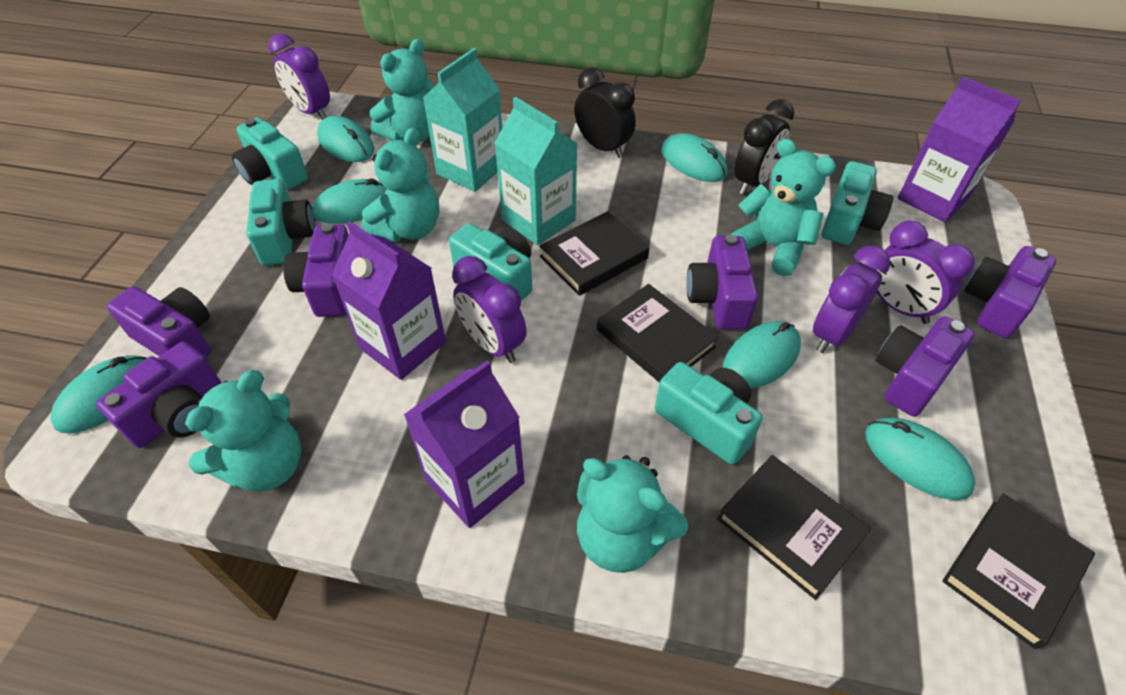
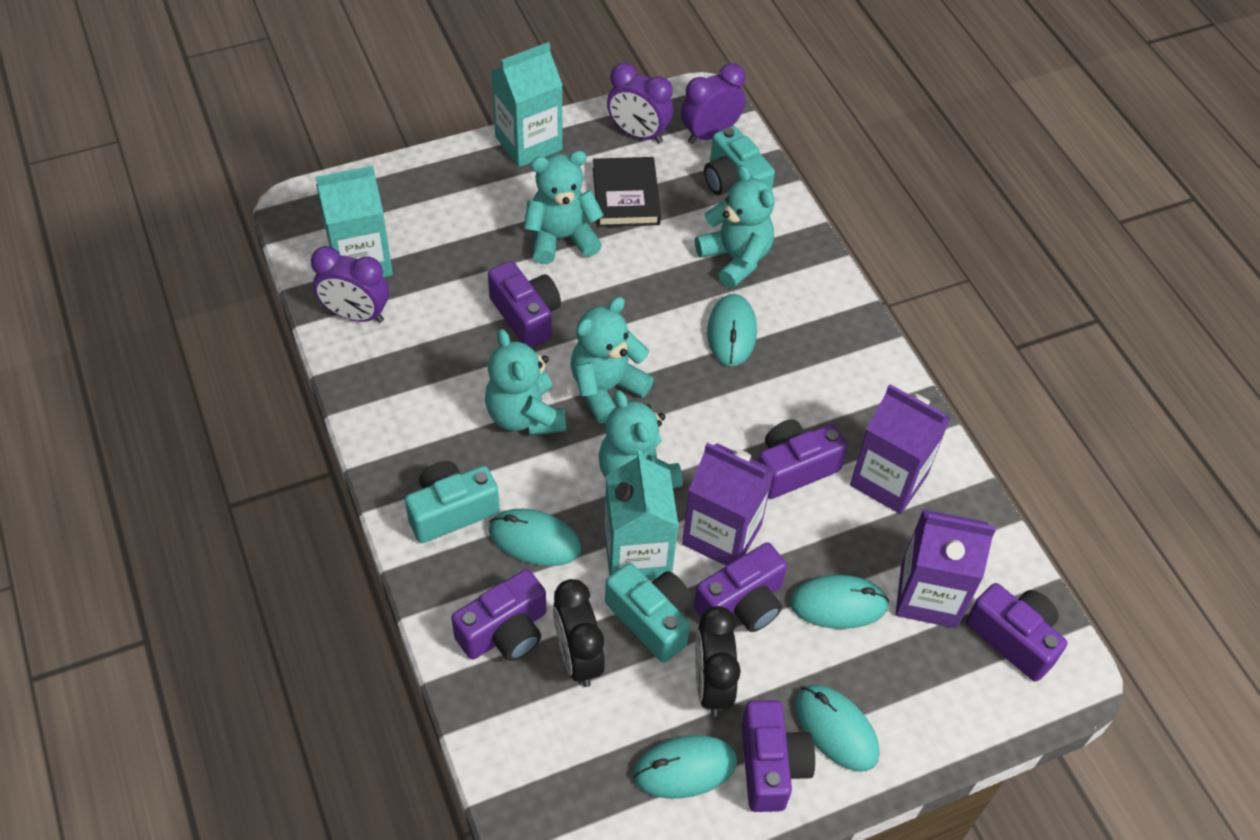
black book: [539,211,649,296] [597,284,719,382] [717,455,871,600] [942,493,1095,649] = 4 -> [593,157,661,227] = 1
purple clock: [269,33,330,120] [452,256,527,363] [813,246,890,353] [873,221,975,324] = 4 -> [311,246,389,323] [607,63,673,143] [681,63,746,144] = 3
turquoise camera: [232,118,308,190] [246,179,315,266] [449,223,532,301] [655,362,763,465] [822,161,893,245] = 5 -> [405,461,500,543] [605,563,692,663] [704,126,775,195] = 3
turquoise carton: [423,48,502,192] [495,97,578,245] = 2 -> [316,166,393,277] [491,42,563,167] [604,450,679,580] = 3
turquoise mouse: [50,355,146,433] [312,179,387,224] [317,116,374,162] [661,133,727,182] [723,321,801,388] [865,418,976,500] = 6 -> [489,509,581,566] [633,735,737,799] [707,294,757,366] [790,575,890,629] [795,685,880,772] = 5

